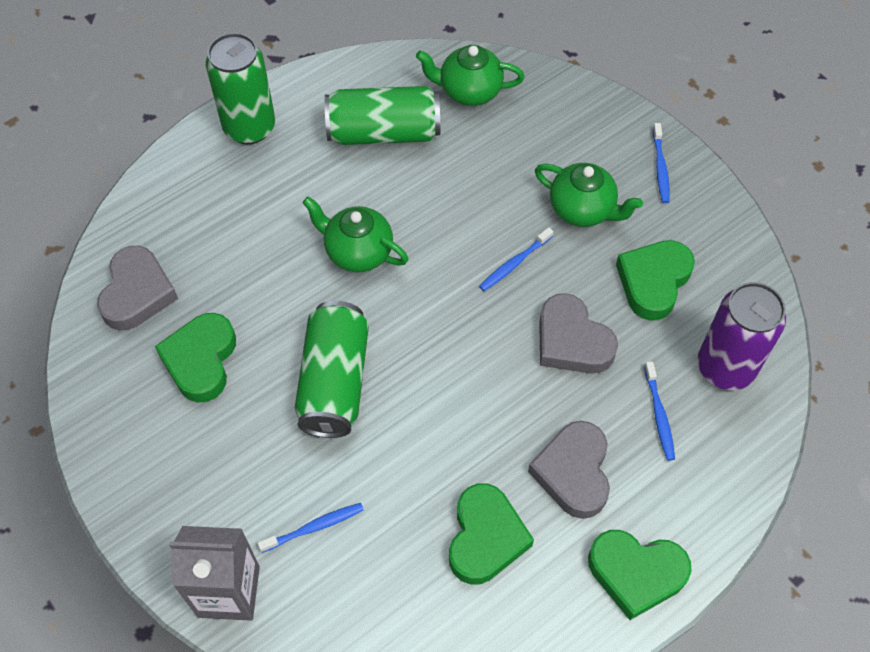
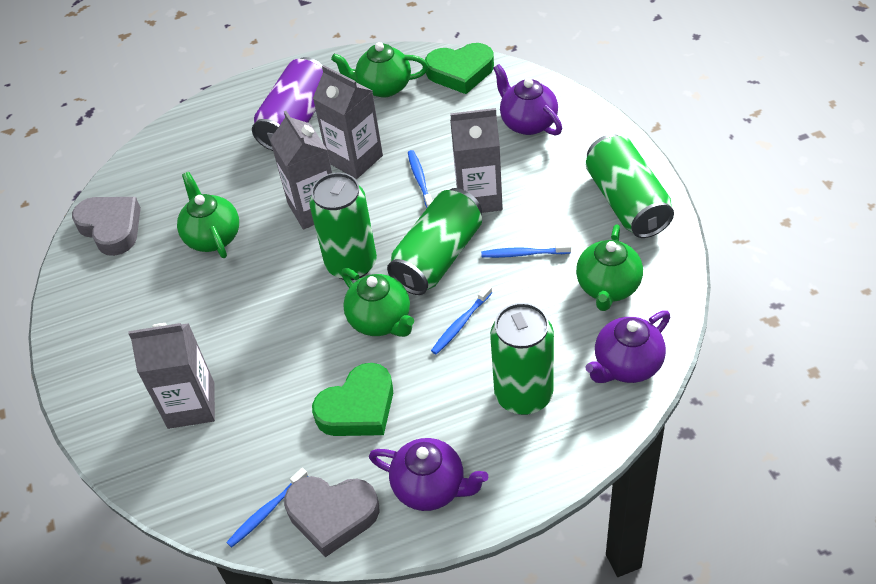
green can: [206,33,275,145] [295,301,369,438] [325,86,440,145] = 3 -> [309,173,377,280] [387,188,482,295] [490,303,554,415] [586,134,674,238] = 4
green heart: [155,313,236,402] [449,483,534,585] [588,530,692,620] [616,240,695,321] = 4 -> [312,363,393,436] [425,43,494,94] = 2
green teapot: [302,196,408,272] [416,45,525,106] [535,163,643,227] = 3 -> [177,172,239,258] [331,42,428,97] [341,268,414,337] [576,224,643,311] = 4
grey carton: [169,526,260,621] = 1 -> [128,323,215,429] [270,111,332,229] [313,65,383,179] [450,108,503,213] = 4
grey heart: [97,246,178,331] [528,421,610,519] [539,293,618,374] = 3 -> [72,197,141,256] [284,476,380,557] = 2
purple teapot: none = 0 -> [369,438,488,511] [493,64,562,135] [585,310,670,383] = 3

